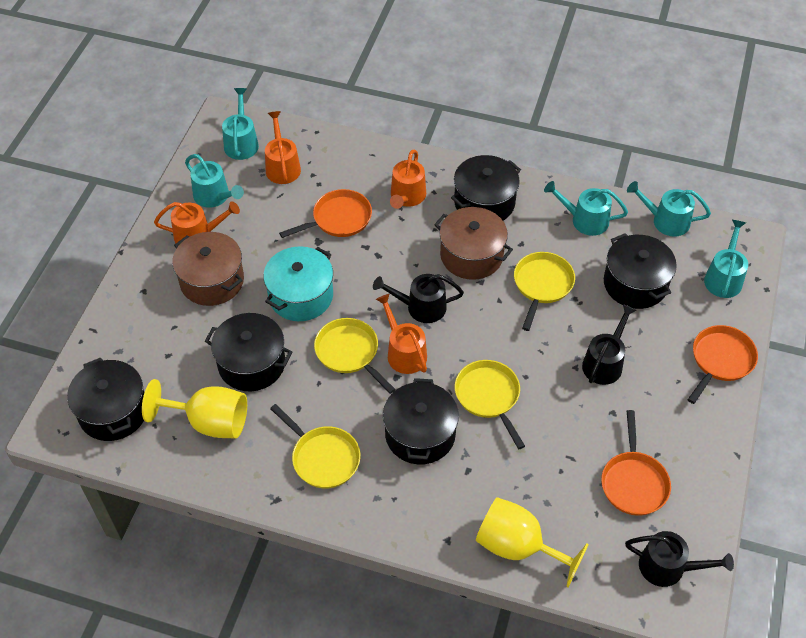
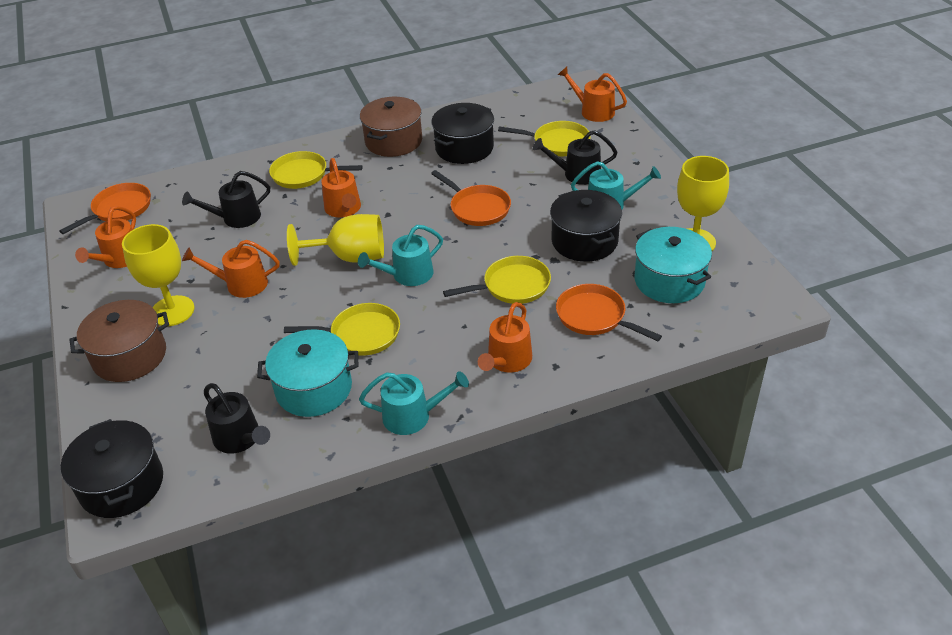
black pot: [67,358,145,441] [205,313,292,391] [383,378,459,465] [451,155,521,220] [604,233,677,309] = 5 -> [61,419,163,518] [431,103,494,164] [550,190,622,262] = 3
orange watering can: [154,202,240,243] [265,111,301,184] [376,294,427,374] [390,150,426,209] = 4 -> [75,206,136,268] [182,240,280,298] [321,158,361,217] [478,302,532,373] [558,67,627,122] = 5
turquoise pot: [263,246,333,321] = 1 -> [257,329,358,417] [635,227,712,303] = 2
turquoise watering can: [185,154,244,208] [222,88,259,160] [544,181,628,236] [627,181,711,237] [704,220,748,298] = 5 -> [358,225,443,286] [359,371,469,435] [571,161,661,210] = 3
yellow goblet: [142,379,247,438] [476,497,589,587] = 2 -> [122,224,195,326] [287,214,384,266] [677,156,729,251] = 3

